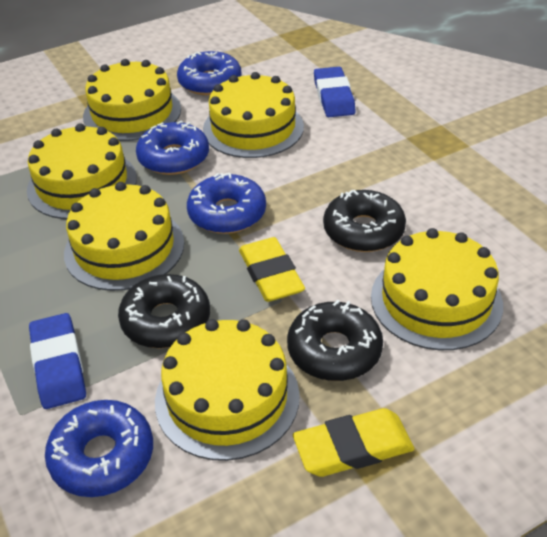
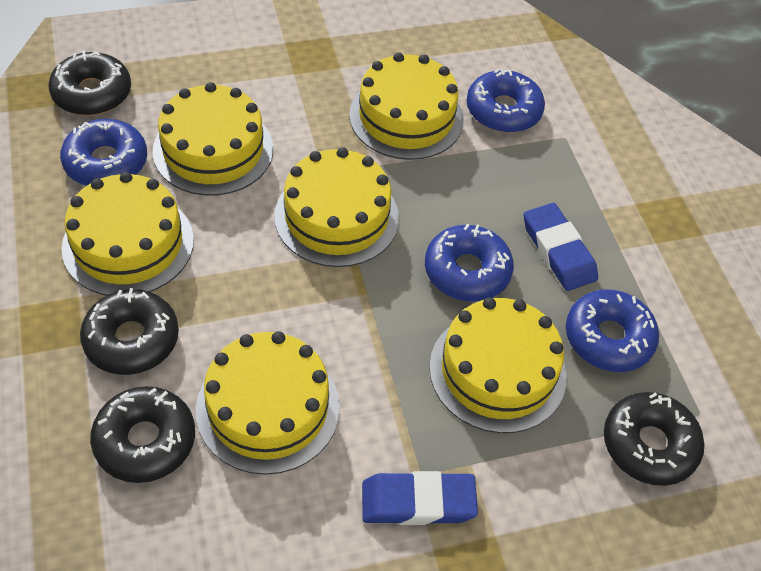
black donut: [118,274,210,348] [287,300,383,381] [323,189,406,252] = 3 -> [48,50,131,115] [80,288,179,375] [90,386,195,483] [604,392,704,486] = 4
yellow eraser: [239,237,305,302] [293,408,414,477] = 2 -> none = 0

